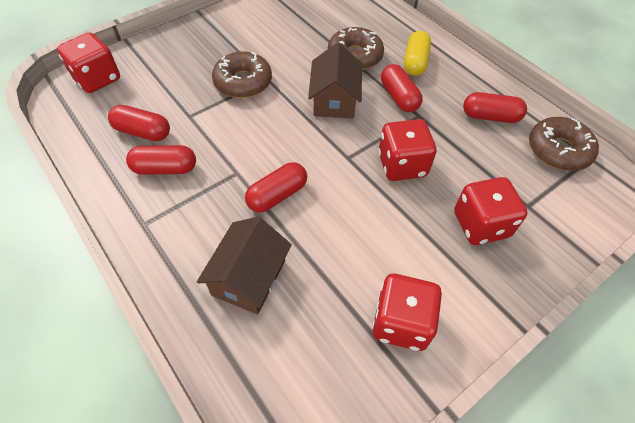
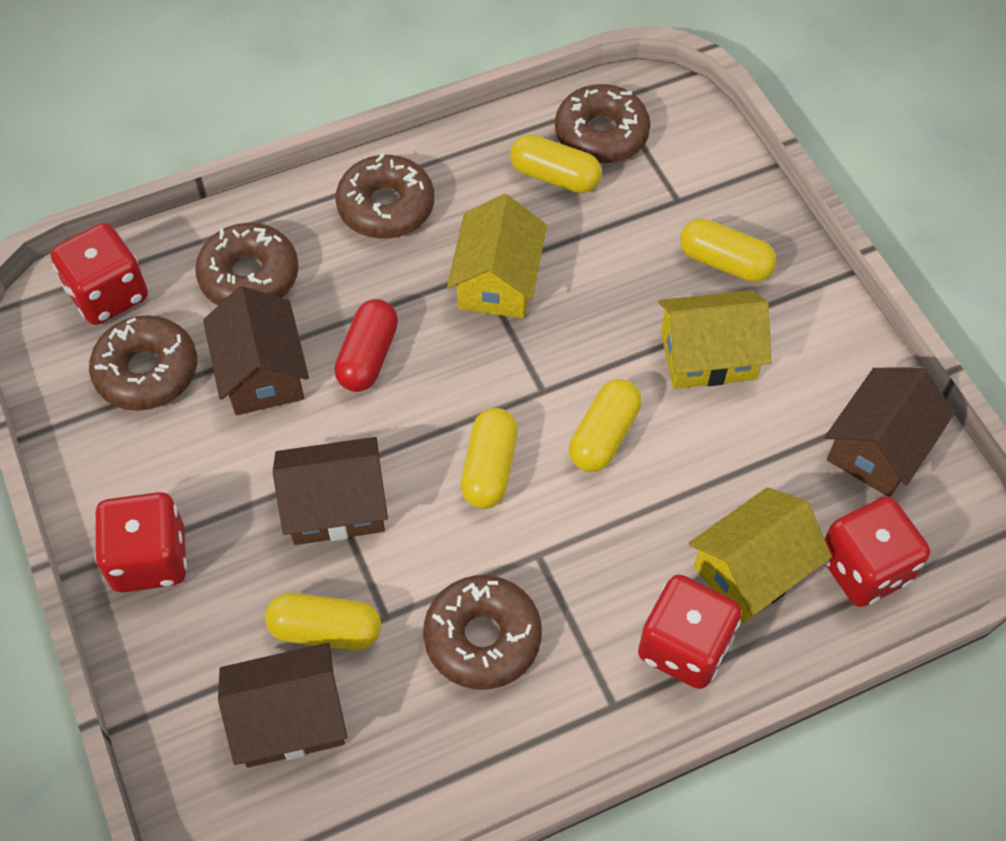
brown donut: [212,51,272,98] [328,27,384,70] [529,117,599,171] = 3 -> [89,315,197,411] [195,223,299,305] [336,153,434,239] [423,575,542,690] [555,84,651,164] = 5
brown house: [197,217,292,315] [308,42,362,118] = 2 -> [203,286,309,415] [218,643,347,768] [273,437,388,545] [825,367,954,497] = 4
red capsule: [108,105,170,141] [126,145,196,175] [245,162,307,213] [381,64,423,112] [463,92,527,123] = 5 -> [334,299,398,392] = 1
yellow capsule: [404,31,431,76] = 1 -> [265,593,381,651] [461,408,518,509] [510,135,602,193] [569,379,642,472] [680,219,776,282] = 5
yellow house: none = 0 -> [447,194,547,318] [658,290,771,389] [689,487,832,623] = 3

